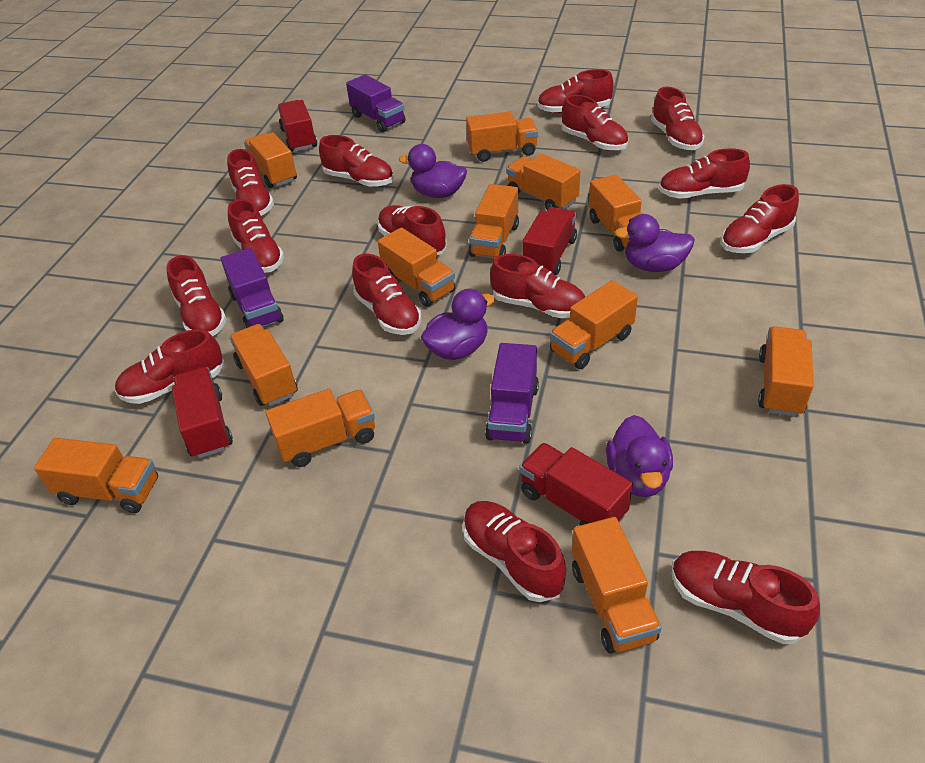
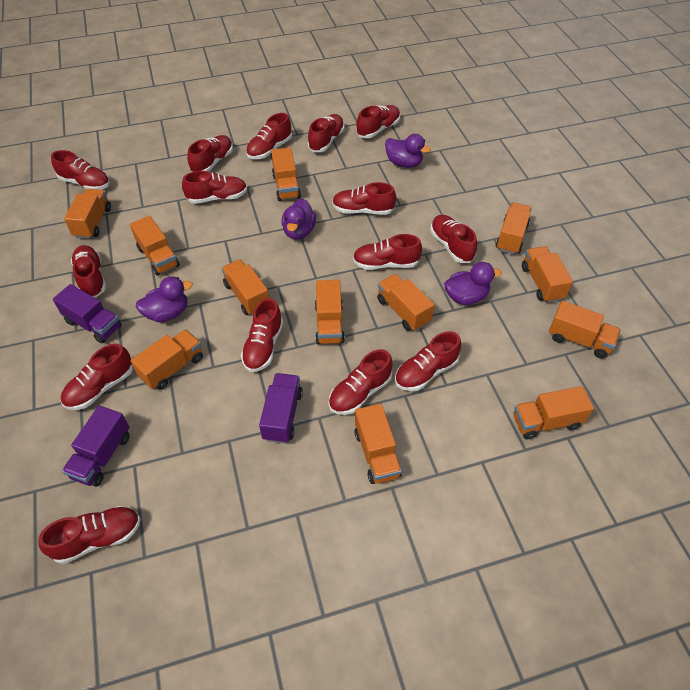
red truck: [172,367,233,458] [278,100,317,152] [519,443,633,526] [522,207,577,275] = 4 -> none = 0

